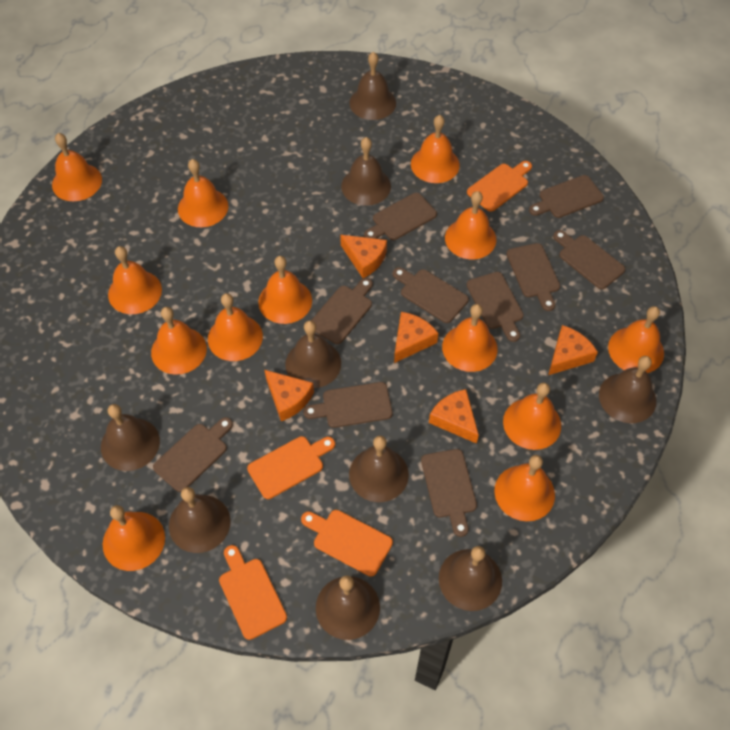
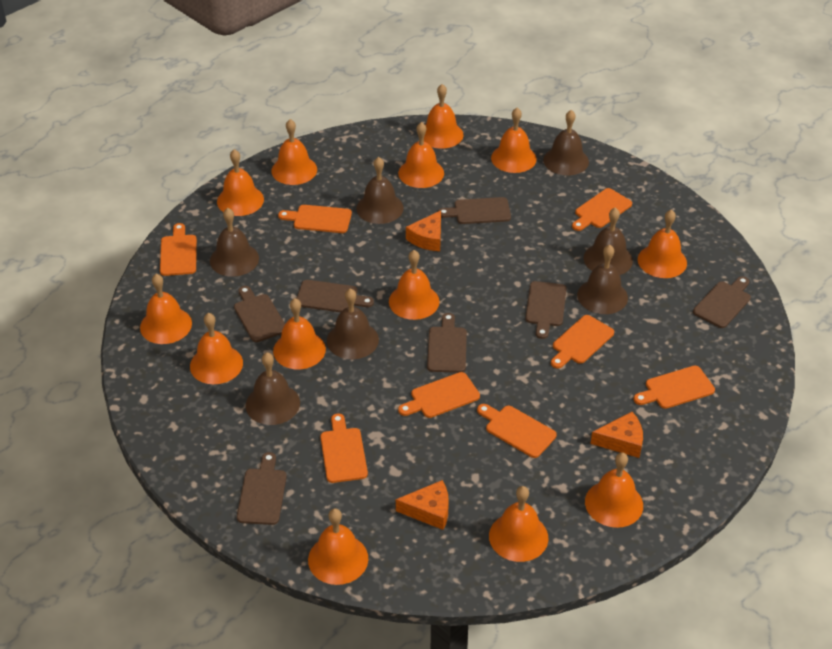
brown bell: [101,404,160,471] [169,487,231,553] [285,320,341,388] [316,575,380,640] [341,137,391,206] [349,52,396,120] [349,436,409,502] [439,546,502,611] [599,356,656,423] = 9 -> [210,208,259,277] [246,352,300,425] [327,288,379,359] [356,157,404,224] [543,110,589,175] [577,245,628,314] [584,208,633,275] = 7
brown cutting board: [153,417,233,492] [303,382,393,428] [311,278,373,344] [364,193,437,240] [393,267,469,323] [421,449,477,537] [467,272,524,342] [506,243,560,311] [529,175,604,218] [553,230,625,289] = 10 -> [234,286,285,342] [237,452,287,525] [296,280,374,312] [427,313,467,373] [438,197,511,224] [525,281,567,339] [693,276,751,328] = 7
orange cheese: [265,370,314,421] [340,235,387,278] [394,312,438,363] [429,389,479,444] [548,325,598,375] = 5 -> [396,480,449,530] [406,211,441,251] [590,412,643,458] = 3
orange cutting board: [219,545,287,640] [247,436,335,499] [301,510,393,577] [467,161,532,212] = 4 -> [160,223,197,276] [278,205,352,233] [320,413,368,483] [398,372,480,418] [477,404,557,458] [551,315,614,368] [572,188,632,231] [633,366,715,409] = 8

